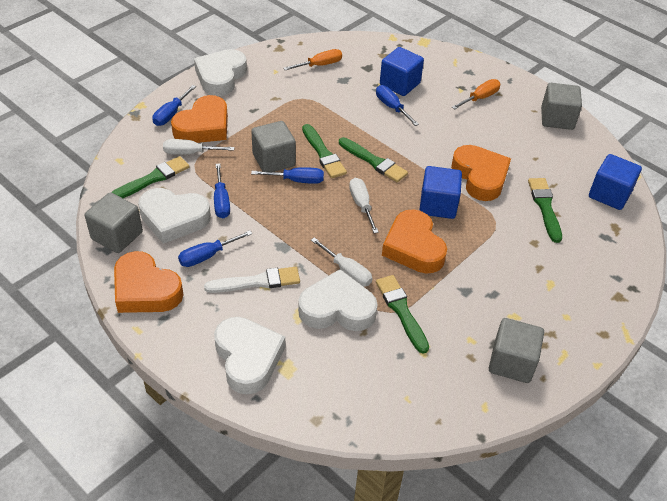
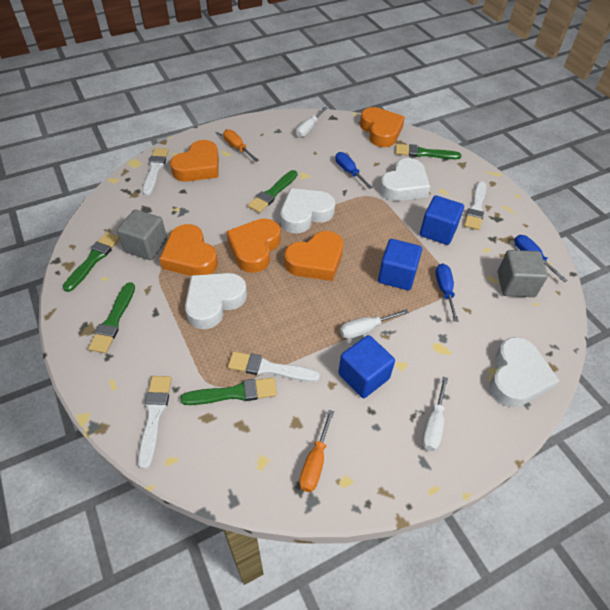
blue screwdriver: [153,85,196,126] [178,230,252,267] [214,163,230,219] [251,167,324,184] [376,85,419,126] = 5 -> [335,152,373,189] [435,263,459,322] [514,235,567,282] = 3
grey cube: [85,192,143,253] [251,121,296,172] [489,318,544,383] [541,83,582,130] = 4 -> [117,209,167,260] [498,250,548,297] = 2
orange heart: [114,251,184,313] [171,95,228,143] [382,209,447,273] [451,145,511,201] = 4 -> [159,224,218,276] [170,140,219,182] [226,219,281,273] [284,231,343,281] [360,107,405,147] = 5
white brush: [204,267,300,293] = 1 -> [138,376,172,469] [142,148,168,196] [228,351,320,382] [464,181,486,230] = 4

